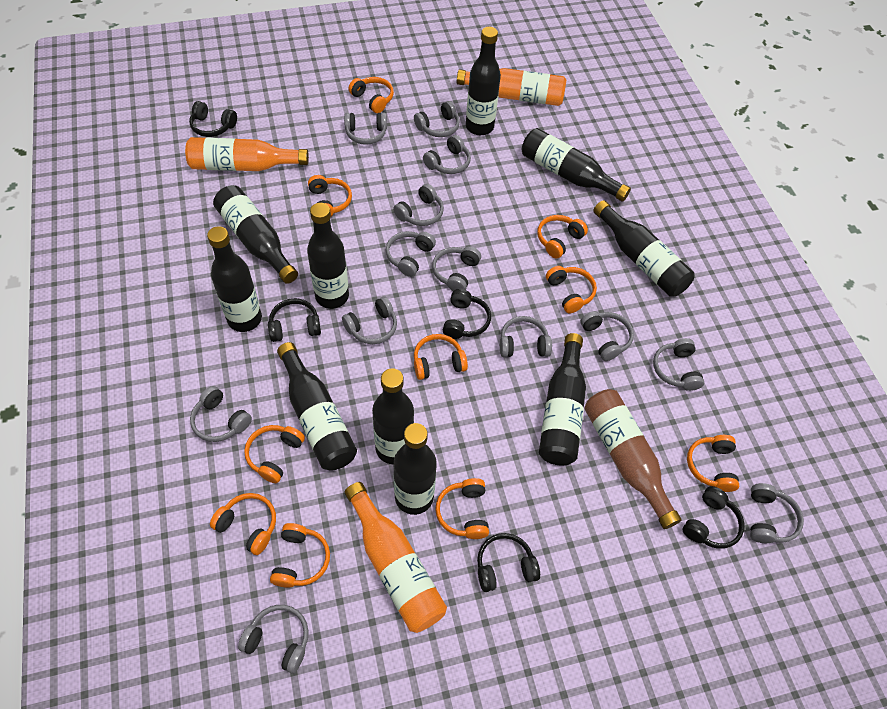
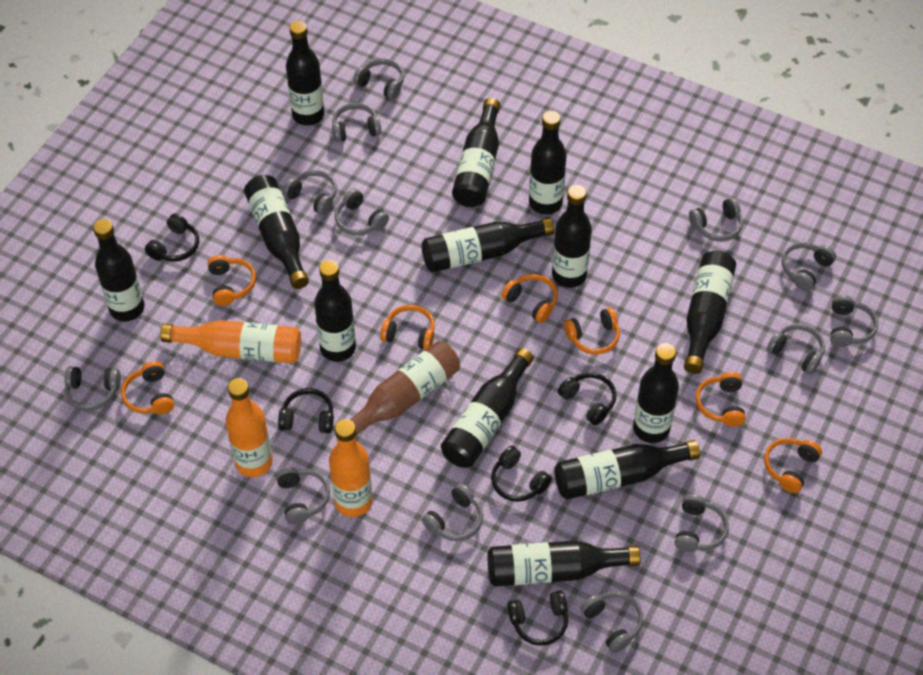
black bottle: [207,226,262,332] [213,185,298,284] [277,342,357,471] [307,203,349,309] [372,368,414,465] [394,423,437,515] [466,27,501,135] [522,128,631,202] [539,333,586,465] [593,200,694,297] = 10 -> [93,219,145,321] [244,175,309,289] [286,21,325,126] [314,260,356,362] [421,218,554,272] [441,348,534,468] [452,98,500,207] [487,540,641,586] [529,111,566,215] [552,185,592,288] [554,440,700,500] [633,343,679,443] [684,251,736,374] = 13
orange headphones: [210,493,276,555] [244,425,305,483] [270,523,330,588] [308,175,352,217] [348,77,394,113] [414,334,468,380] [435,478,489,539] [537,215,588,259] [546,266,597,314] [687,435,739,492] = 10 -> [121,361,174,414] [208,255,256,306] [380,305,435,350] [501,274,558,323] [564,307,620,355] [695,372,745,427] [764,438,822,493] = 7

